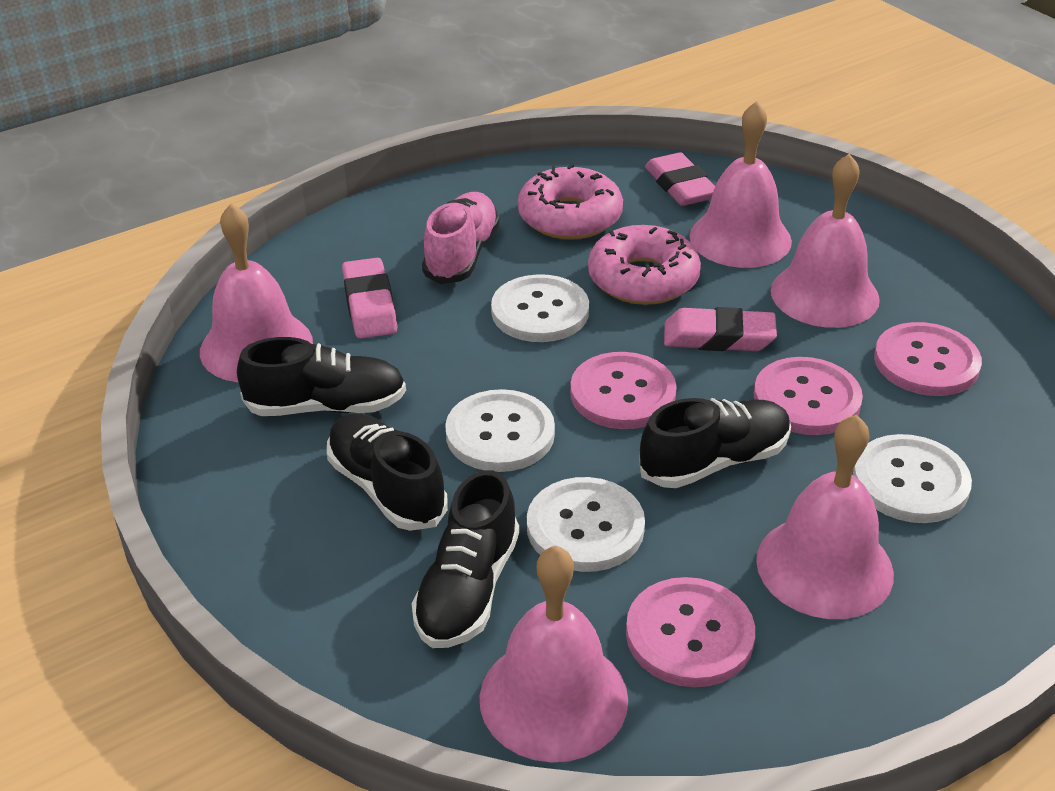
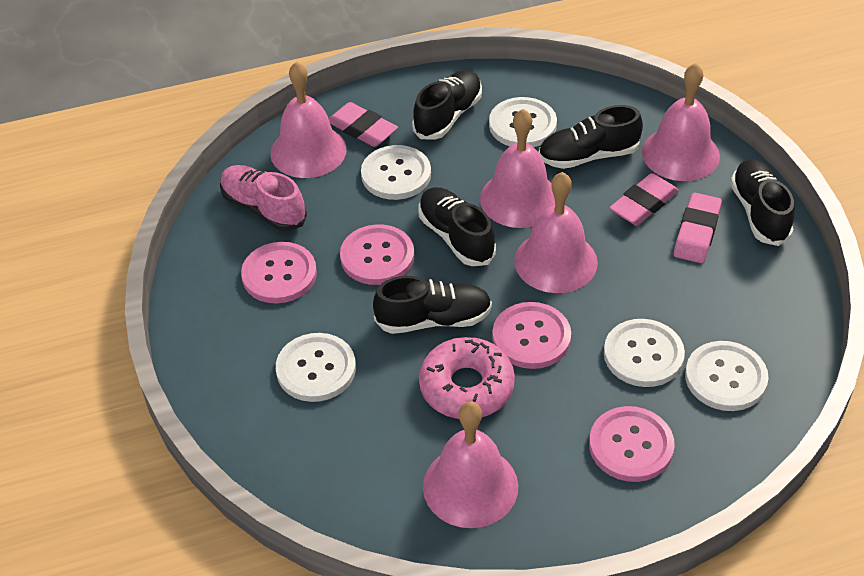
black shoe: [237,337,406,416] [327,413,448,531] [412,470,519,648] [639,398,791,488] = 4 -> [373,276,492,334] [412,70,482,140] [419,187,496,266] [539,105,643,169] [730,159,794,246] = 5
pink donut: [518,164,623,240] [588,225,701,305] = 2 -> [419,337,515,419] = 1
white button: [445,389,555,472] [491,274,589,342] [527,477,645,572] [853,434,972,523] = 4 -> [276,333,356,402] [361,145,431,200] [489,97,557,147] [604,319,685,387] [685,341,769,411] = 5

